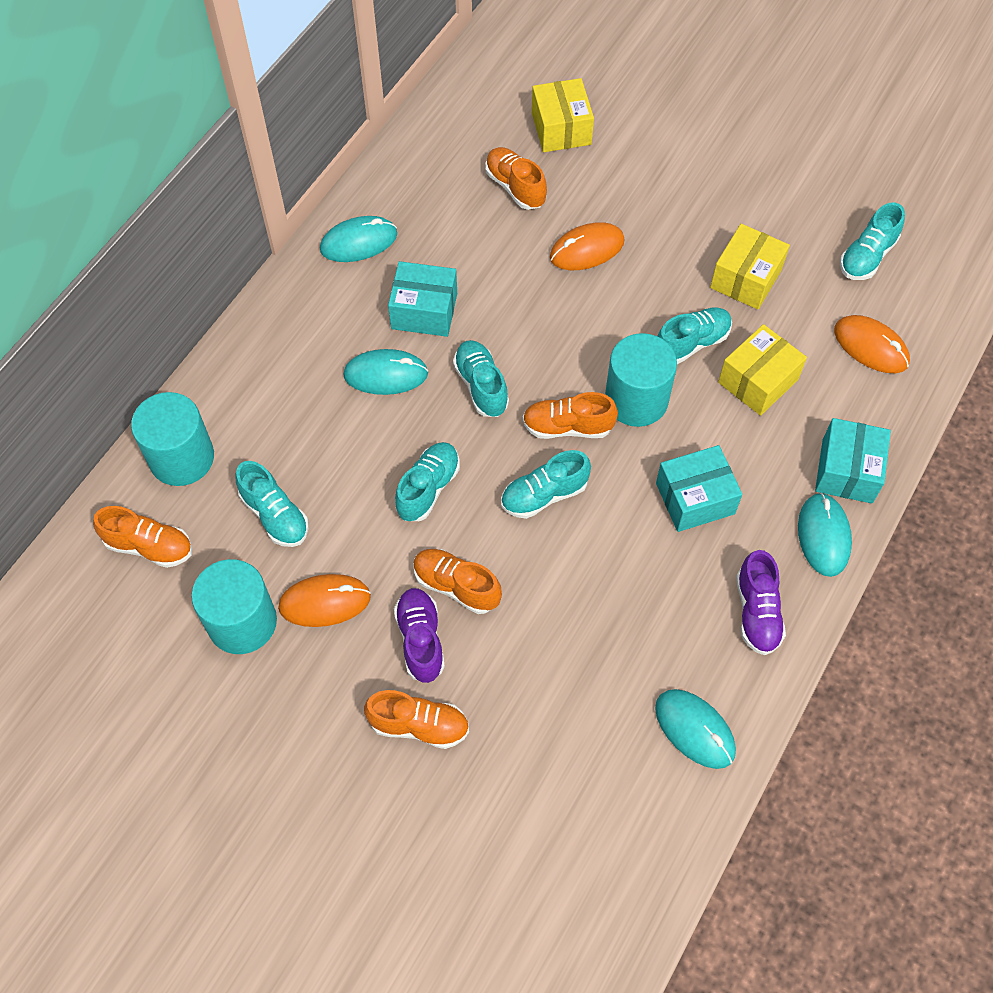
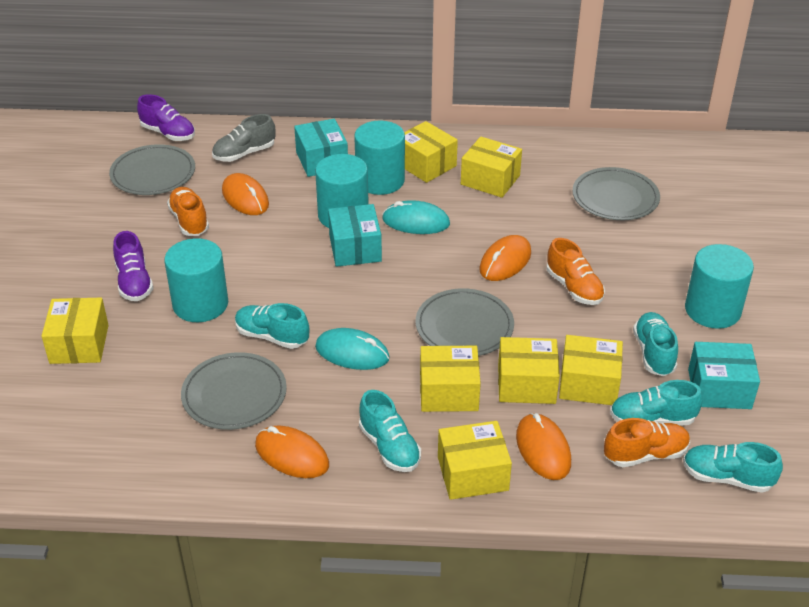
grey plate: none = 0 -> [109,144,195,195] [181,352,287,430] [416,288,514,356] [572,167,660,220] = 4
grey shoe: none = 0 -> [212,114,275,162] = 1
orange mouse: [278,574,371,627] [550,222,625,270] [834,315,910,373] = 3 -> [222,173,269,215] [255,425,329,478] [479,235,531,281] [516,413,571,480] = 4
orange shoe: [93,506,192,568] [364,690,469,749] [413,549,502,614] [485,147,547,210] [523,392,618,439] = 5 -> [167,187,209,236] [547,238,605,305] [604,418,690,467] = 3
turquoise cylinder: [131,392,214,486] [191,559,277,654] [605,333,677,427] = 3 -> [164,238,228,322] [315,154,369,228] [354,121,405,195] [685,244,754,329] = 4
turquoise mouse: [320,216,397,262] [343,349,428,395] [655,689,736,769] [798,493,852,577] = 4 -> [315,328,390,370] [382,200,450,234] = 2
turquoise shoe: [235,461,309,547] [395,442,460,521] [453,340,509,417] [501,450,591,519] [657,308,732,364] [840,203,905,280] = 6 -> [235,303,309,349] [359,390,421,472] [610,380,703,426] [633,312,678,376] [683,442,783,493] = 5
yellow box: [532,78,594,152] [710,224,790,309] [718,324,807,416] = 3 -> [42,298,109,364] [404,121,458,183] [420,346,481,412] [438,421,512,500] [461,136,522,198] [498,337,560,404] [559,335,623,405] = 7

